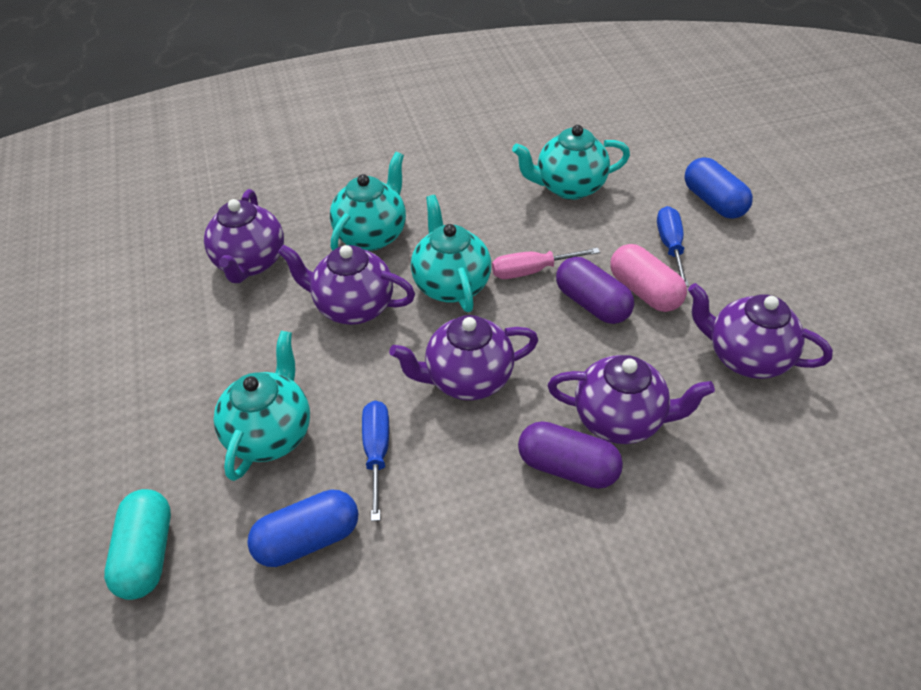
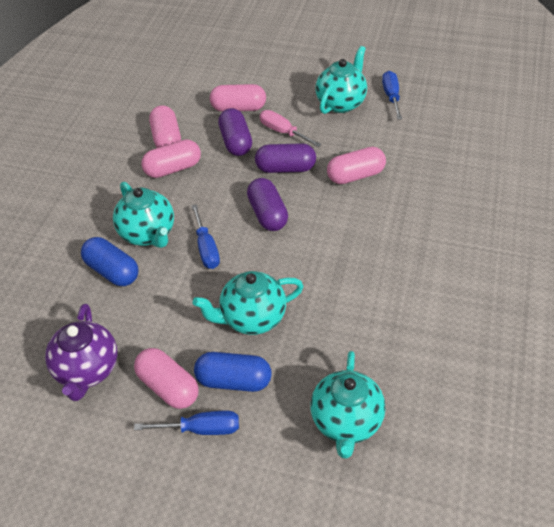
blue screwdriver: [362,401,389,521] [657,206,689,287] = 2 -> [134,411,239,435] [191,204,220,269] [382,71,402,120] = 3
pink capsule: [610,244,687,312] = 1 -> [134,348,199,409] [141,139,201,178] [149,105,181,148] [210,84,266,112] [327,147,386,184] = 5
purple capsule: [518,421,623,489] [556,257,634,324] = 2 -> [218,108,252,156] [247,178,288,231] [255,143,316,173] = 3
purple teapot: [204,189,284,283] [278,245,415,325] [389,315,538,400] [548,355,715,444] [688,283,833,379] = 5 -> [45,304,117,401] = 1
turquoise capsule: [104,489,171,600] = 1 -> none = 0

